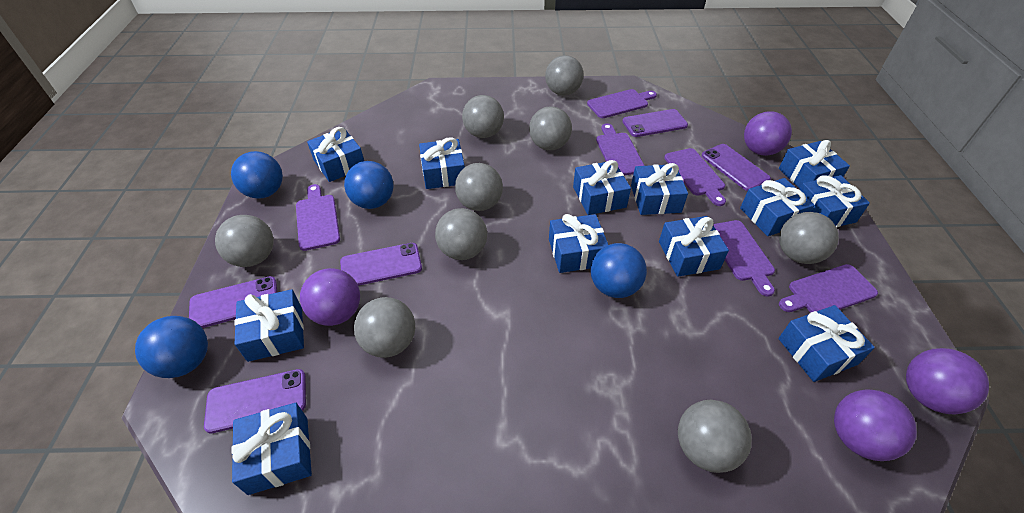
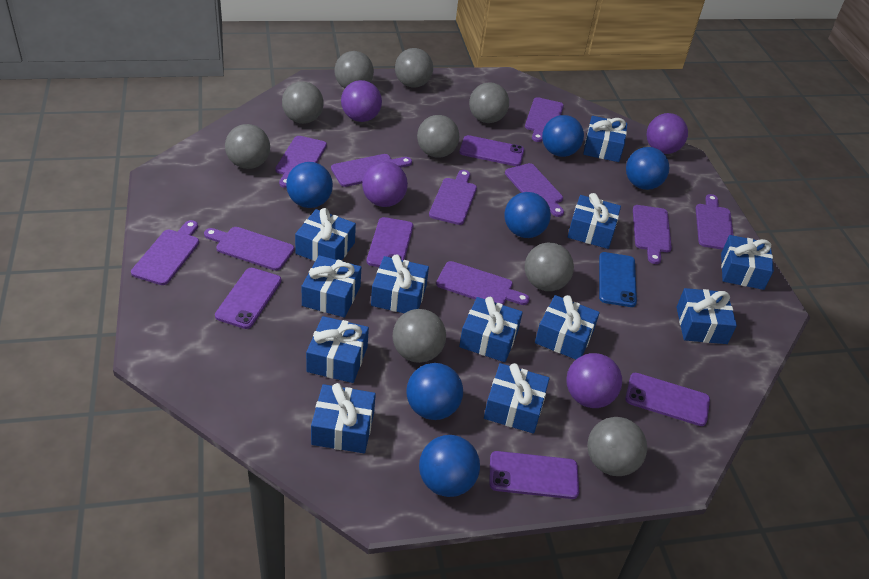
blue ball: [135,316,208,378] [231,151,283,199] [344,161,394,209] [591,243,647,298] = 4 -> [286,162,333,208] [406,363,463,420] [419,435,480,497] [504,192,551,238] [542,115,584,157] [626,147,669,190] = 6
blue phone: none = 0 -> [599,252,637,307] = 1
purple cutting board: [296,184,340,251] [587,89,657,118] [596,123,645,175] [664,148,726,206] [713,220,775,296] [779,264,878,313] = 6 -> [131,220,199,285] [204,227,294,271] [275,136,327,188] [331,154,412,187] [429,170,477,225] [436,261,530,305] [505,163,564,217] [525,97,564,142] [633,205,672,264] [696,194,734,250] = 10

